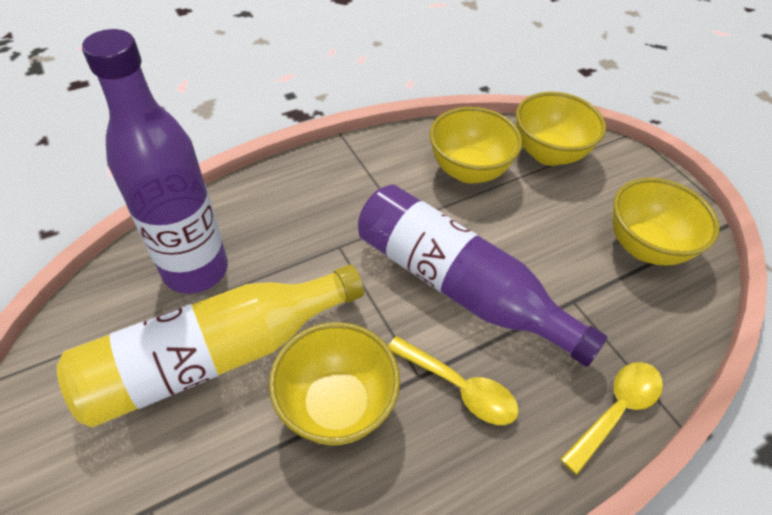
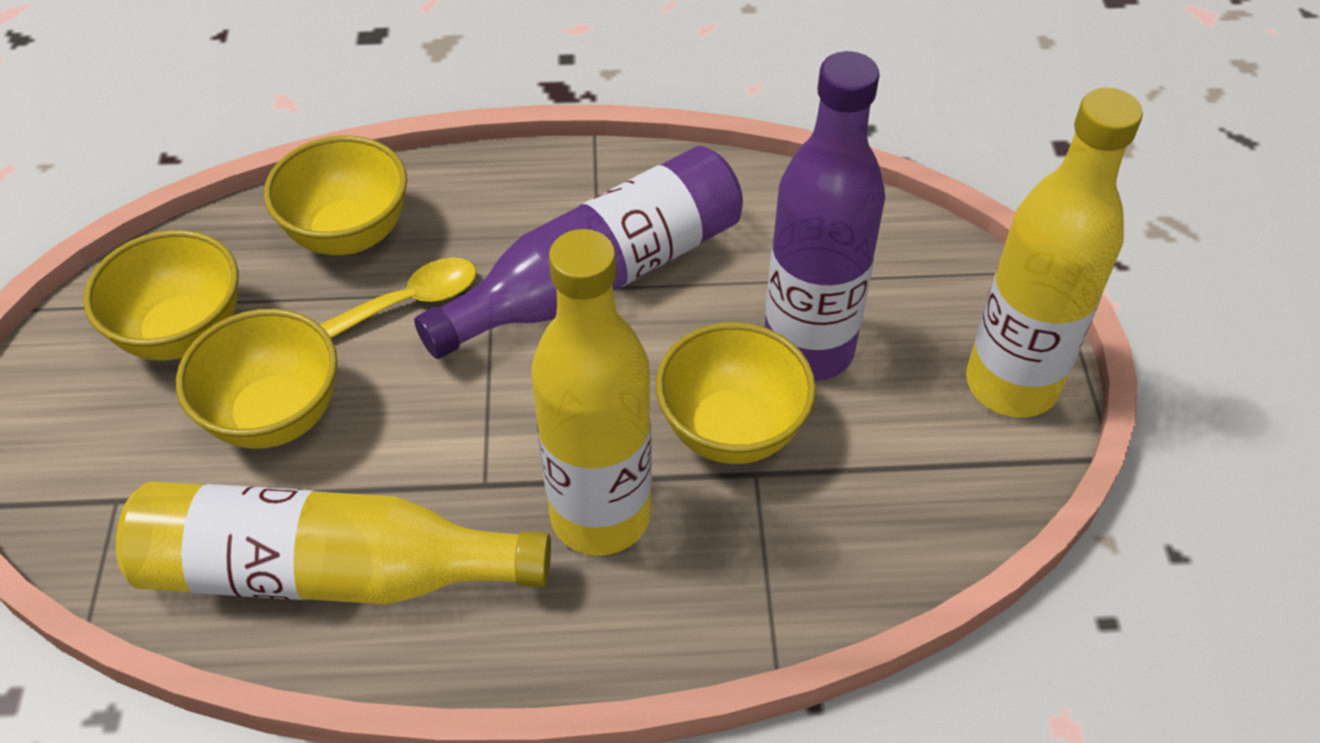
yellow bottle: [57,264,364,427] = 1 -> [116,481,551,604] [531,229,652,556] [966,88,1143,417] = 3
yellow spoon: [388,336,519,425] [560,362,663,475] = 2 -> [320,258,477,338] = 1

